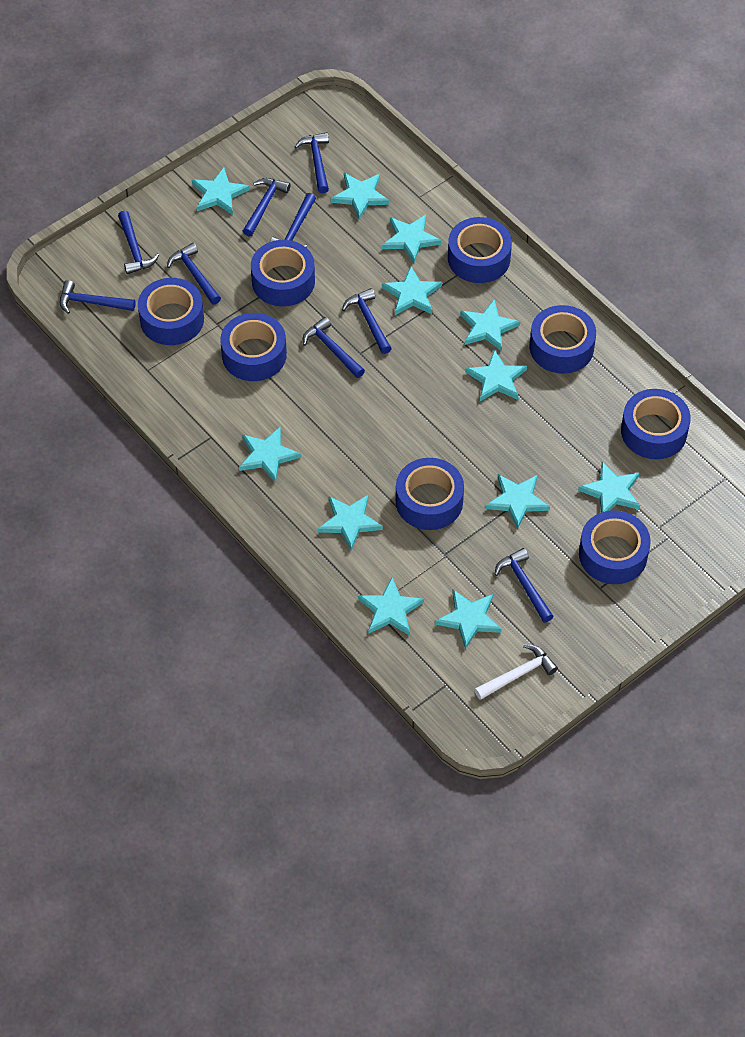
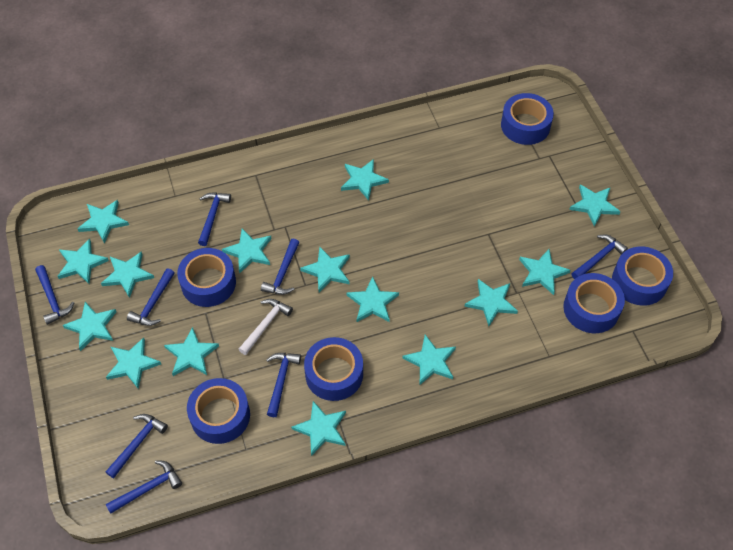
blue hammer: [60,280,136,314] [118,211,159,274] [167,243,221,305] [243,178,291,237] [270,193,316,248] [295,132,329,193] [303,317,365,378] [342,288,392,354] [494,548,554,623] = 9 -> [35,265,74,325] [106,414,168,478] [106,460,182,514] [127,268,175,326] [198,193,231,246] [261,239,300,295] [266,353,301,417] [571,235,628,279] = 8
blue tape: [138,278,204,345] [220,313,287,381] [251,240,315,307] [396,458,464,530] [448,217,512,283] [529,305,596,374] [579,510,651,584] [621,389,691,459] = 8 -> [177,248,236,307] [187,378,250,444] [304,337,363,401] [501,93,554,145] [563,273,625,333] [612,246,673,306] = 6
turquoise star: [192,167,250,215] [239,427,301,483] [318,495,383,550] [331,173,390,220] [358,577,424,636] [382,215,441,263] [382,266,442,315] [435,590,502,649] [460,299,520,351] [465,349,527,401] [485,474,550,529] [578,462,640,512] = 12 -> [57,238,109,284] [63,302,117,351] [77,200,129,243] [101,251,154,298] [106,337,161,389] [164,327,219,376] [222,229,272,274] [291,401,346,456] [300,247,350,292] [341,159,389,201] [347,277,399,322] [402,335,456,385] [464,279,518,326] [519,249,571,295] [569,184,621,227] = 15

